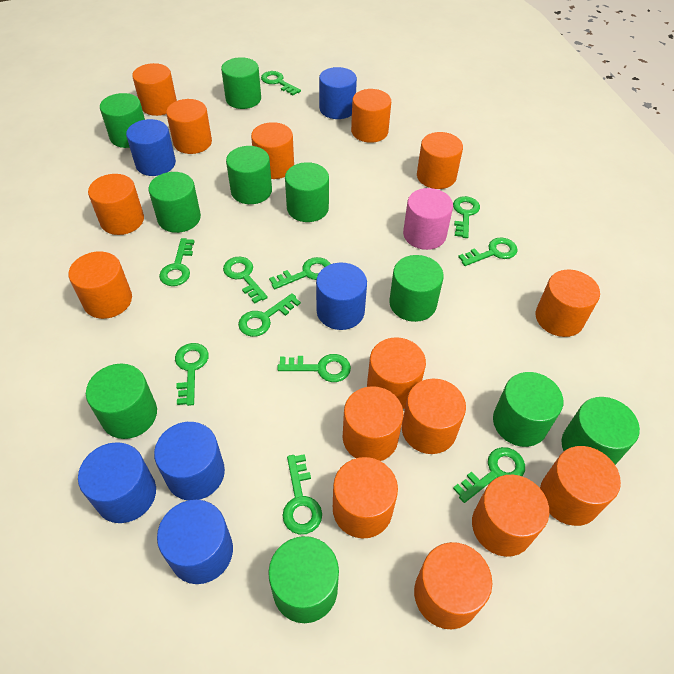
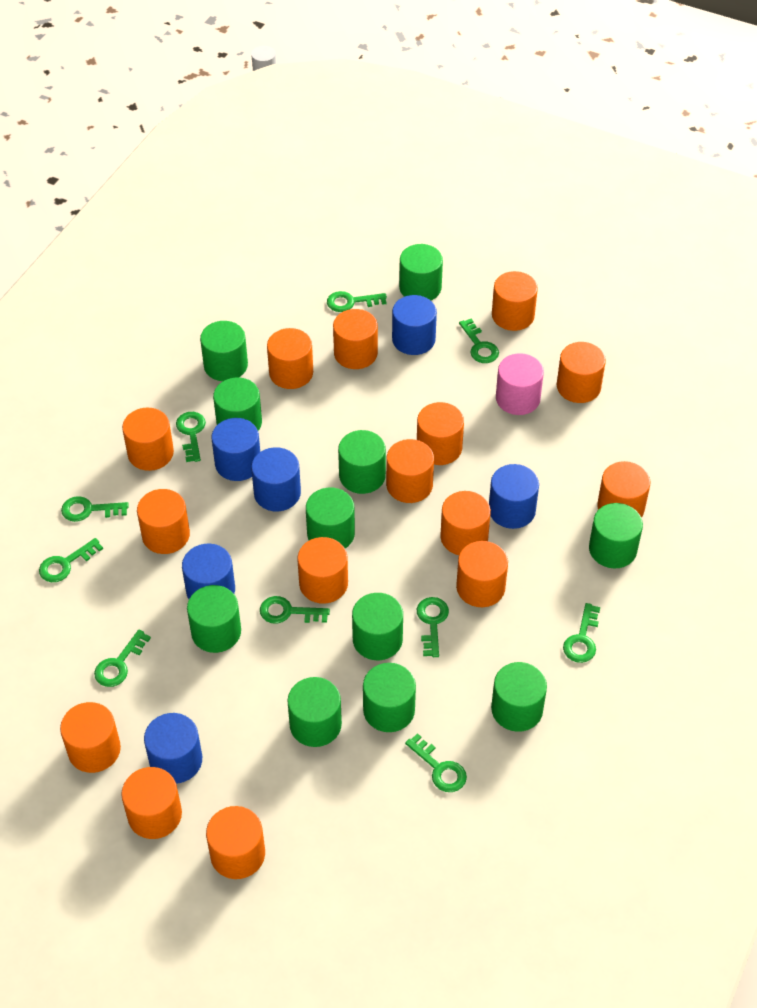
green cylinder: [86,364,157,439] [100,93,145,148] [149,172,201,233] [221,57,261,109] [226,146,272,204] [268,536,339,623] [285,162,329,222] [389,255,444,322] [493,372,563,447] [561,397,640,465] = 10 -> [187,585,241,653] [200,321,248,381] [213,378,262,431] [287,677,342,747] [306,488,355,548] [338,430,386,494] [352,593,403,660] [363,663,416,732] [399,244,443,300] [491,662,547,732] [589,503,643,569] = 11
green key: [159,238,195,286] [175,343,209,406] [223,257,268,304] [238,293,301,337] [261,71,301,95] [269,257,330,289] [277,354,351,382] [282,454,322,534] [453,196,480,238] [453,447,525,503] [458,238,518,266] = 11 -> [39,538,103,582] [61,496,129,522] [94,630,151,687] [176,412,206,462] [260,596,330,623] [327,291,387,312] [405,733,467,792] [417,597,449,657] [459,319,499,363] [563,603,600,663] = 10

